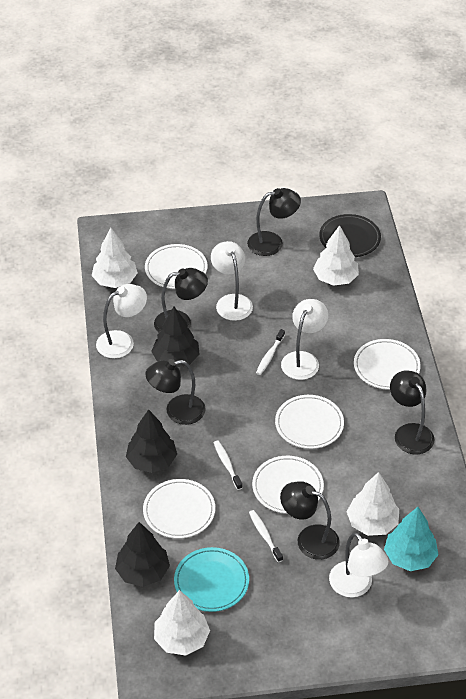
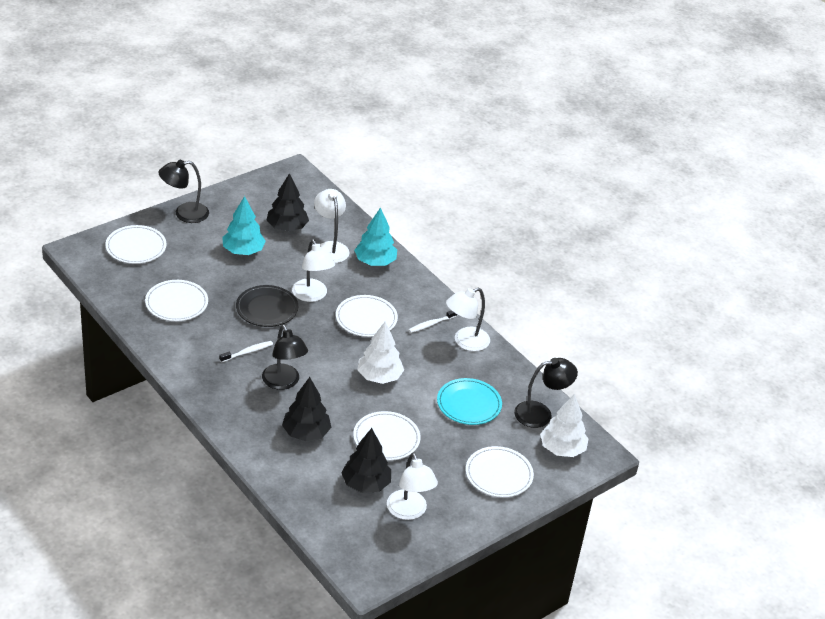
black lamp: [145,359,206,425] [154,268,208,333] [247,188,301,256] [280,481,340,560] [390,371,435,455] = 5 -> [159,160,209,223] [262,325,308,390] [514,358,578,428] = 3
turquoise tree: [384,507,438,571] = 1 -> [222,196,266,255] [354,207,397,266] = 2
white toothbrush: [214,441,243,490] [249,510,283,563] [256,329,285,375] = 3 -> [219,341,273,363] [408,310,457,333] = 2
white tree: [92,228,138,288] [154,590,210,656] [313,225,359,286] [347,472,399,536] = 4 -> [357,322,404,384] [540,394,589,457] = 2

